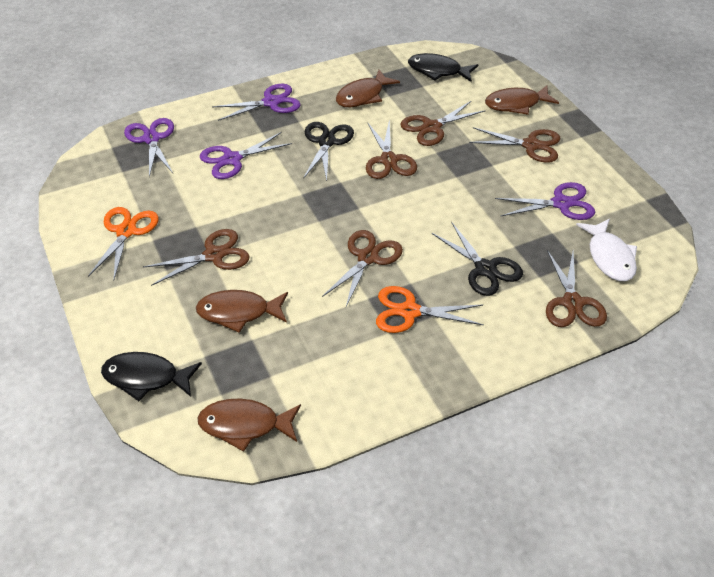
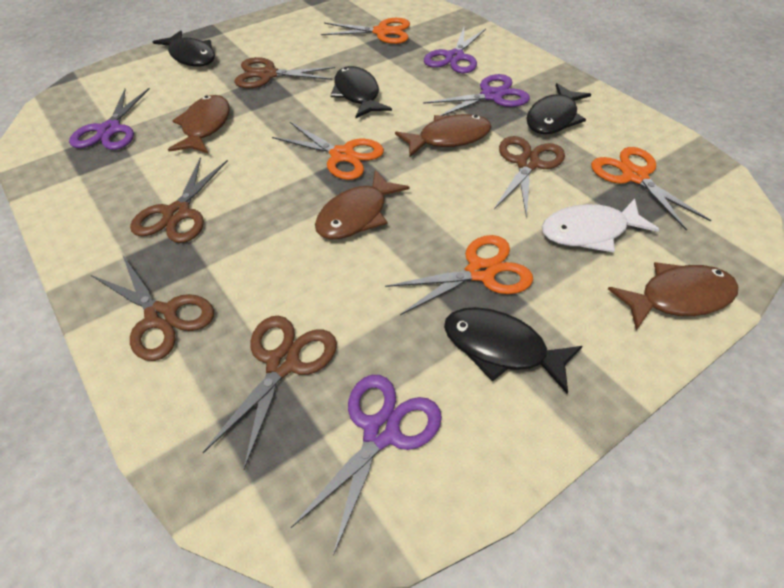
black fish: [101,352,202,401] [408,53,478,82] = 2 -> [153,30,215,67] [330,66,392,118] [444,307,583,394] [526,83,591,134] = 4
black scissors: [303,122,354,181] [432,222,523,296] = 2 -> none = 0
brown scissors: [143,229,250,286] [322,230,403,307] [366,119,417,179] [401,100,486,146] [469,127,560,163] [546,250,607,327] = 6 -> [91,254,214,361] [130,157,228,243] [203,316,337,469] [234,57,335,88] [494,136,565,218] = 5
orange scissors: [88,207,159,279] [376,286,484,333] = 2 -> [272,122,384,180] [321,18,410,44] [385,235,533,315] [591,147,711,231] = 4

